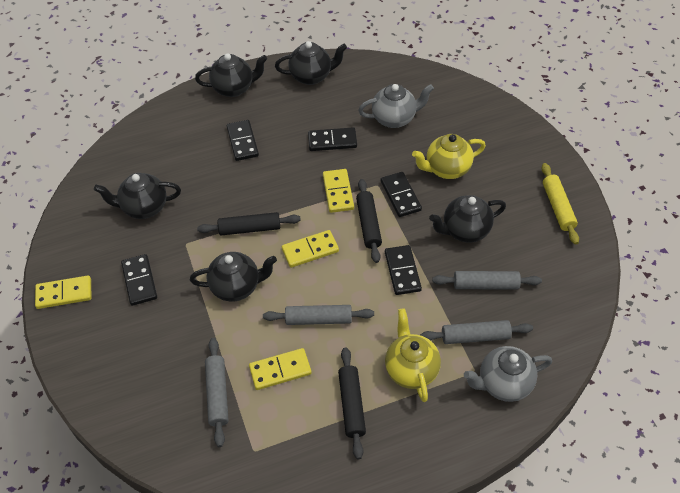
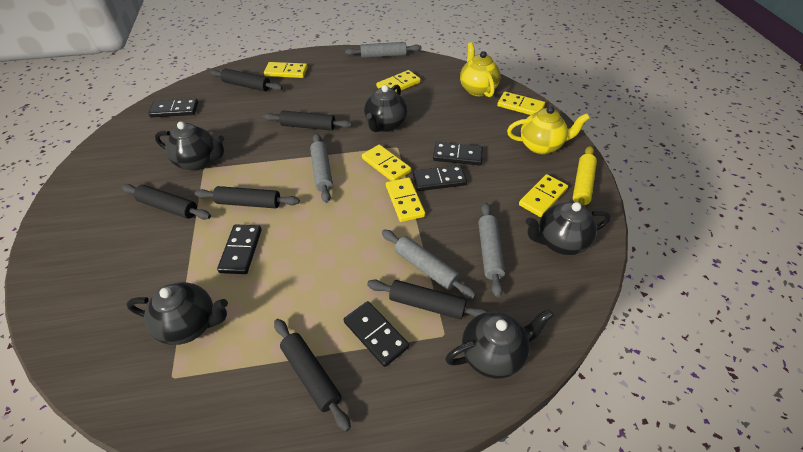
black rolling pin: [197,212,301,236] [338,347,366,459] [356,179,382,263] = 3 -> [122,184,211,220] [195,186,300,209] [209,68,283,92] [263,111,352,131] [274,319,351,432] [367,280,488,319] = 6
grey teapot: [358,84,434,128] [464,346,552,402] = 2 -> none = 0
yellow domino: [35,276,92,309] [249,348,312,390] [282,230,339,268] [323,169,354,213] = 4 -> [264,62,308,78] [362,144,411,181] [376,70,421,93] [386,177,425,222] [497,92,545,115] [519,174,568,217] = 6

